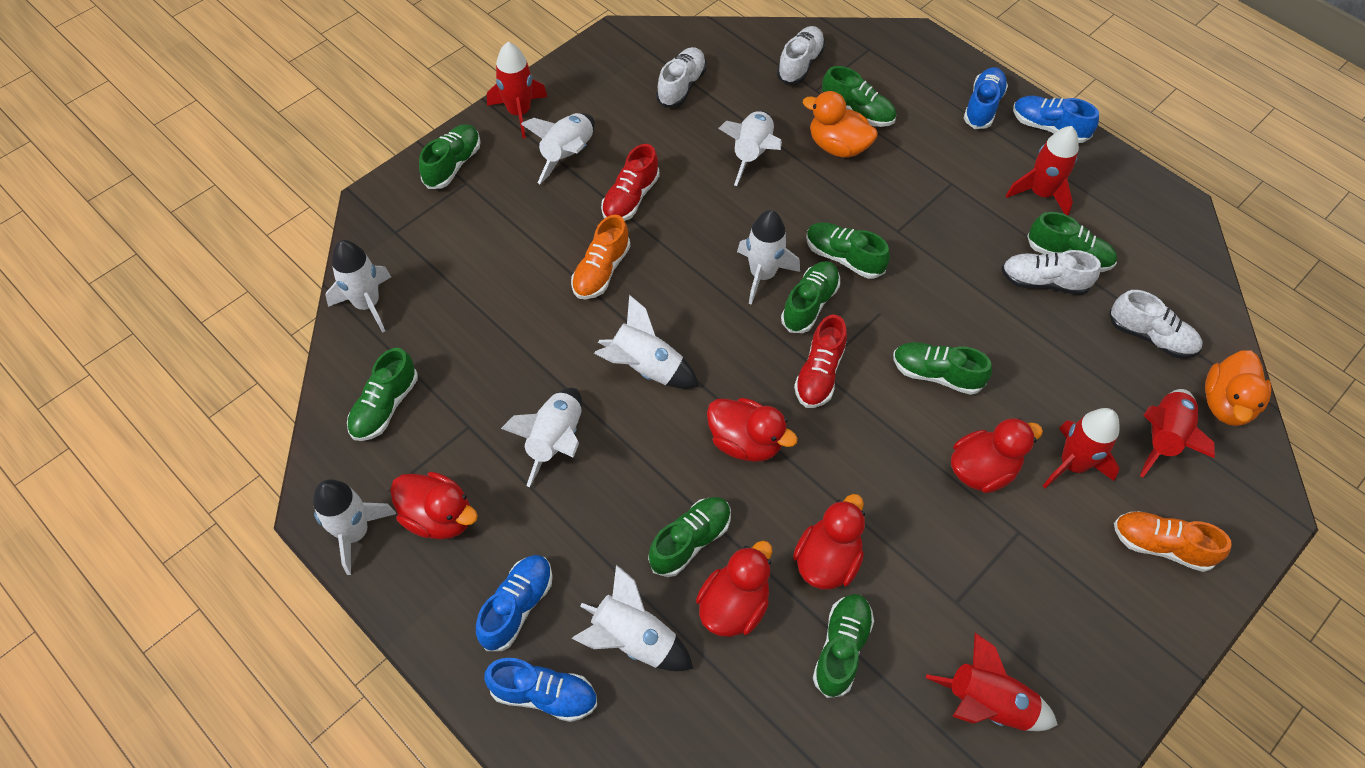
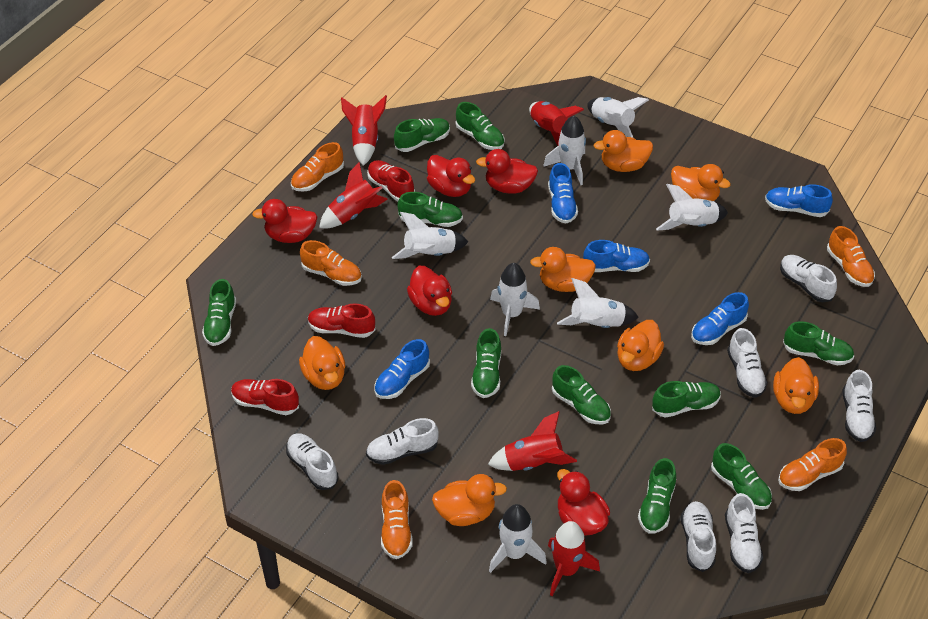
blue shoe: [476,555,553,651] [484,658,597,722] [964,67,1008,129] [1013,96,1099,143] = 4 -> [374,339,430,399] [548,163,578,224] [583,240,650,272] [691,292,749,345] [765,184,833,217] = 5
green shoe: [347,348,418,441] [419,124,481,189] [648,497,731,577] [781,261,840,333] [806,222,890,279] [813,594,874,698] [822,66,896,127] [893,342,992,395] [1027,212,1117,272] = 9 -> [202,279,236,346] [394,118,450,152] [397,192,463,227] [456,102,505,150] [471,328,501,398] [552,365,611,424] [638,458,676,534] [652,381,721,418] [711,443,772,510] [783,321,854,365] = 10
orange duck: [803,91,878,158] [1205,350,1271,426] = 2 -> [299,336,345,390] [432,474,507,526] [530,247,596,292] [594,130,653,172] [617,320,664,371] [671,164,731,201] [773,357,819,414] = 7
orange shoe: [571,215,630,299] [1114,511,1232,572] = 2 -> [291,142,344,192] [300,240,362,286] [381,480,413,559] [778,438,847,491] [827,226,875,287] = 5
red shoe: [601,144,660,221] [794,315,847,408] = 2 -> [231,379,299,415] [308,303,375,338] [367,160,415,202] = 3
white rocket: [313,479,396,575] [326,240,391,333] [501,388,582,487] [521,113,595,184] [572,565,693,671] [594,295,699,389] [718,111,782,186] [737,210,800,305] = 8 -> [392,212,468,259] [489,504,547,573] [490,263,540,336] [543,115,586,185] [557,278,639,328] [587,97,649,138] [656,184,728,231] = 7
white shoe: [656,47,707,108] [777,26,825,84] [1001,250,1101,295] [1109,290,1202,358] = 4 -> [286,433,338,490] [366,418,439,465] [681,501,716,572] [725,493,763,573] [727,328,768,398] [780,255,837,302] [842,370,876,442] = 7

